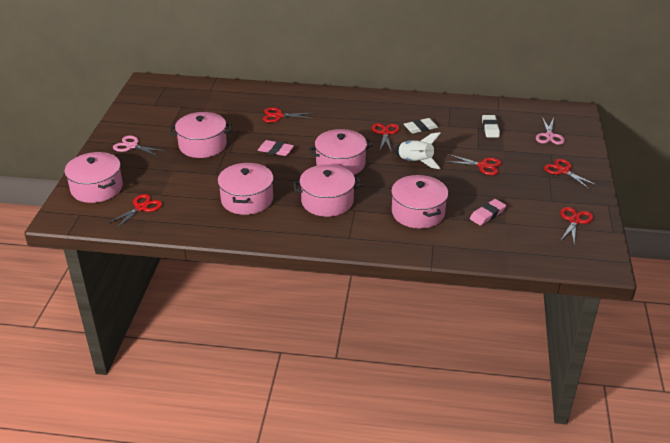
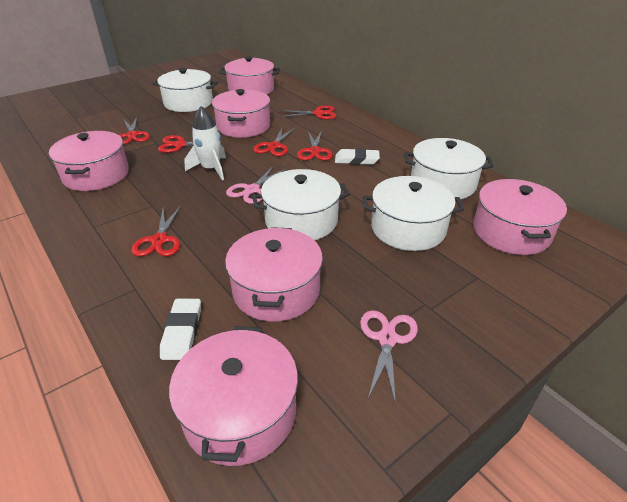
pink eraser: [258,140,294,156] [470,199,506,226] = 2 -> none = 0
white pot: none = 0 -> [152,68,218,112] [252,169,350,240] [363,176,464,251] [404,138,493,199] = 4

